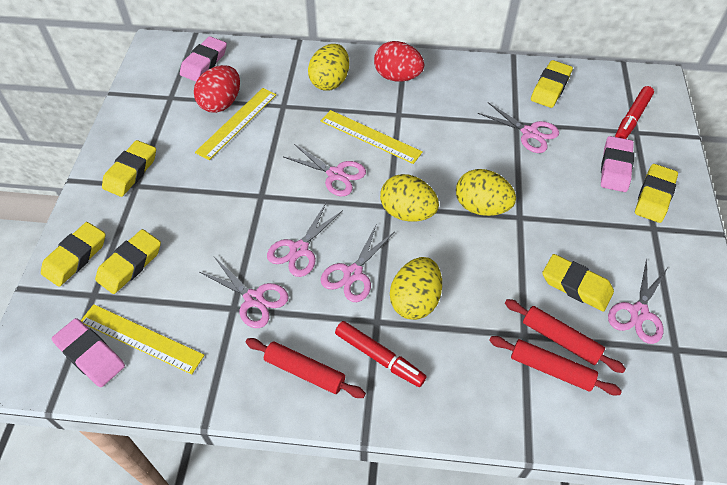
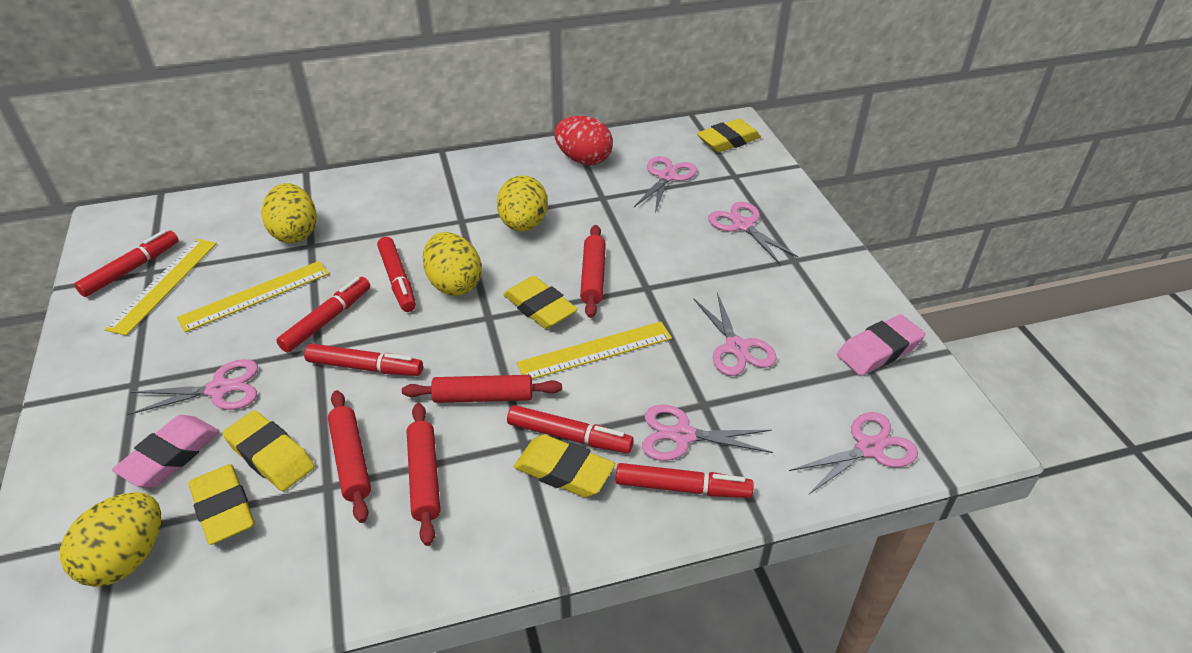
pink eraser: [52,318,125,387] [180,36,227,82] [601,136,634,192] = 3 -> [112,415,220,487] [837,314,925,376] = 2
red egg: [194,65,240,113] [374,41,424,82] = 2 -> [554,116,613,165] = 1
red marker: [335,321,426,387] [615,86,654,139] = 2 -> [74,230,179,297] [276,277,370,353] [304,343,423,376] [377,237,416,312] [507,405,634,453] [616,463,754,498] = 6
red rolling pin: [246,338,366,398] [489,336,622,395] [505,299,626,373] = 3 -> [328,390,371,523] [402,375,562,403] [407,403,440,546] [580,225,606,318] = 4
yellow eraser: [41,222,106,287] [95,229,161,294] [102,140,156,197] [531,60,573,108] [542,254,614,312] [635,164,678,223] = 6 -> [188,464,255,545] [222,410,315,491] [503,276,578,329] [514,434,615,498] [697,119,761,152] = 5

